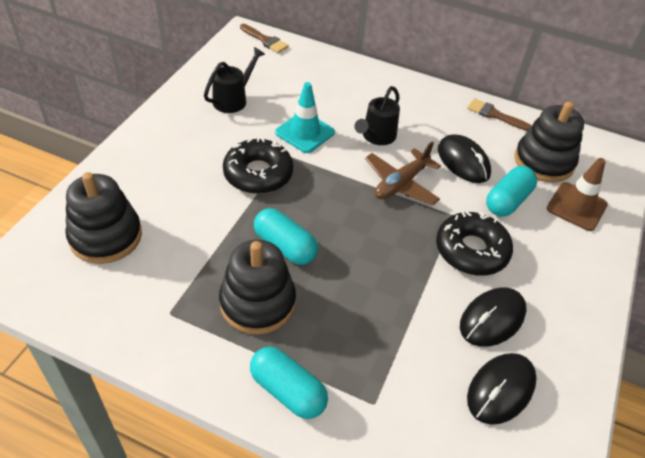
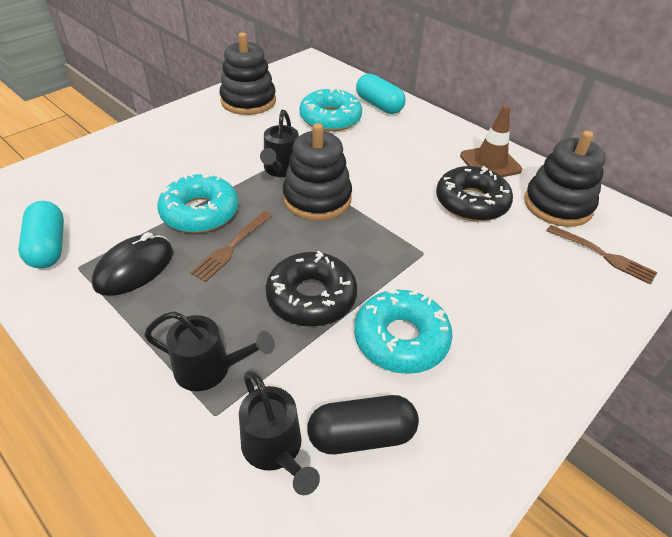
black capsule: none = 0 -> [307,395,419,454] = 1
black mouse: [438,134,491,183] [460,287,526,347] [467,353,537,425] = 3 -> [92,232,173,296] = 1
black watering can: [204,47,265,113] [354,86,400,145] = 2 -> [144,311,274,391] [239,371,320,495] [260,110,299,177] = 3
brown brush: [240,24,289,53] [467,98,532,131] = 2 -> none = 0
brown fork: none = 0 -> [190,211,272,282] [547,225,657,285] = 2
brown plane: [365,141,441,205] = 1 -> none = 0
turquoise capsule: [250,347,328,419] [254,208,318,265] [486,166,537,217] = 3 -> [18,201,64,269] [356,74,405,114] = 2
turquoise donut: none = 0 -> [157,172,239,233] [299,87,362,132] [354,289,453,374] = 3
turquoise traffic cone: [275,82,335,153] = 1 -> none = 0

